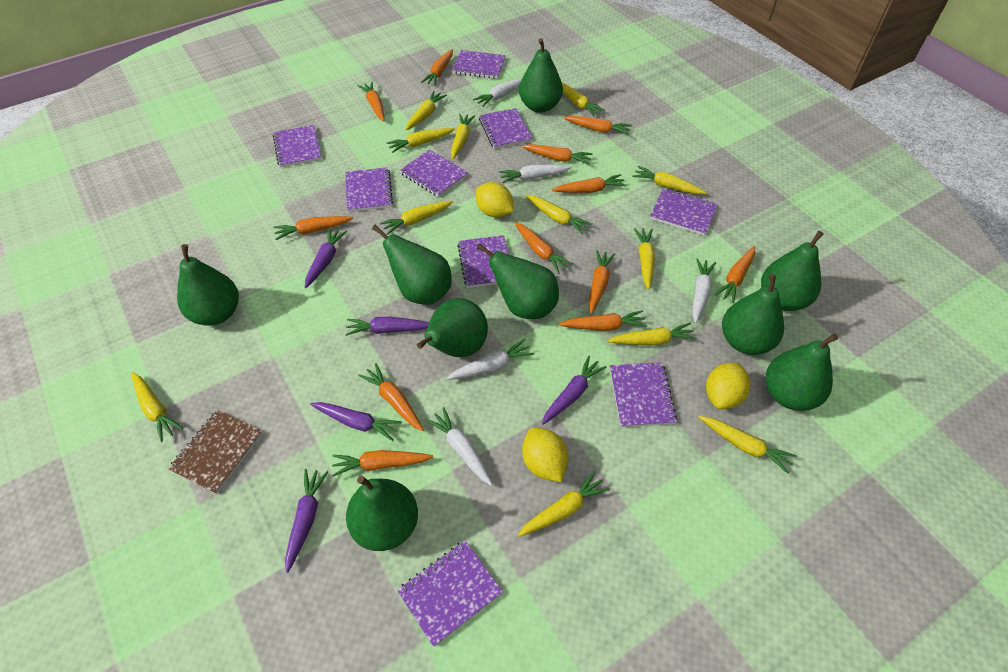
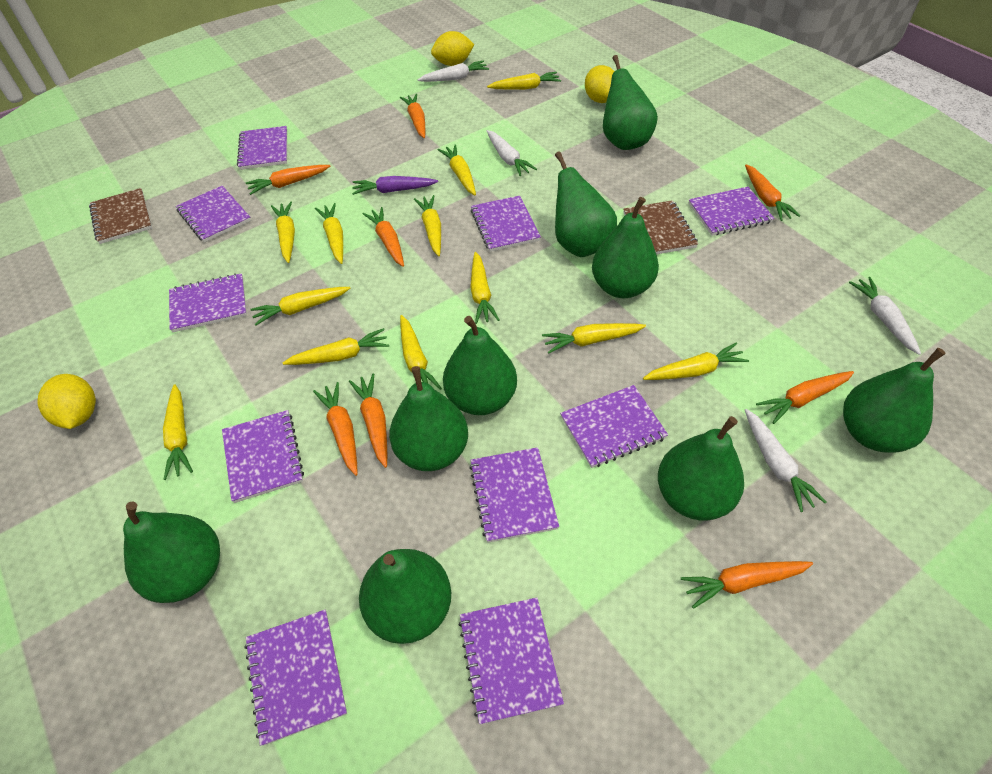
brown notebook: [168,410,263,494] = 1 -> [89,188,152,244] [623,200,698,254] = 2
orange carrot: [274,216,353,240] [332,450,433,477] [358,82,385,121] [358,363,424,431] [421,49,453,86] [515,222,573,274] [522,144,593,165] [552,174,626,193] [559,310,647,331] [564,116,632,135] [588,250,615,314] [715,246,755,303] = 12 -> [246,165,330,195] [313,382,358,476] [349,374,387,468] [363,207,404,267] [400,94,426,138] [681,561,813,609] [745,164,800,221] [756,371,854,424] = 8
purple carrot: [285,469,328,573] [305,227,347,288] [310,402,402,441] [345,316,429,336] [542,356,606,425] = 5 -> [352,176,438,195] = 1
purple notebook: [273,125,322,168] [345,167,393,212] [397,541,503,647] [400,149,468,197] [452,50,506,79] [457,235,509,288] [479,108,533,149] [610,362,677,427] [650,188,718,236] = 9 -> [169,273,247,333] [176,185,251,243] [222,410,304,503] [237,126,287,170] [245,610,347,746] [458,598,564,724] [469,447,559,543] [471,195,541,252] [560,385,668,468] [688,187,774,236] = 10
white carrot: [425,407,493,486] [446,339,534,380] [473,78,522,107] [499,165,572,183] [692,258,716,323] = 5 -> [417,61,489,82] [487,130,537,176] [745,409,826,512] [849,277,921,355] = 4

